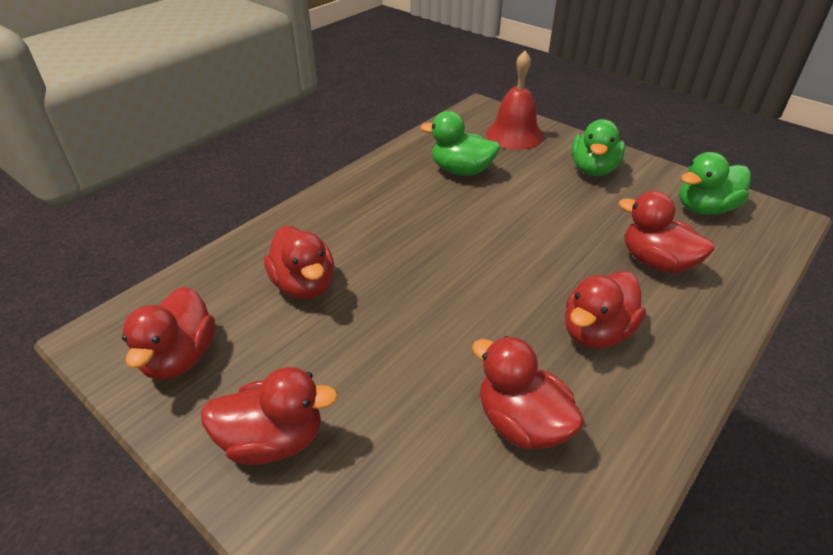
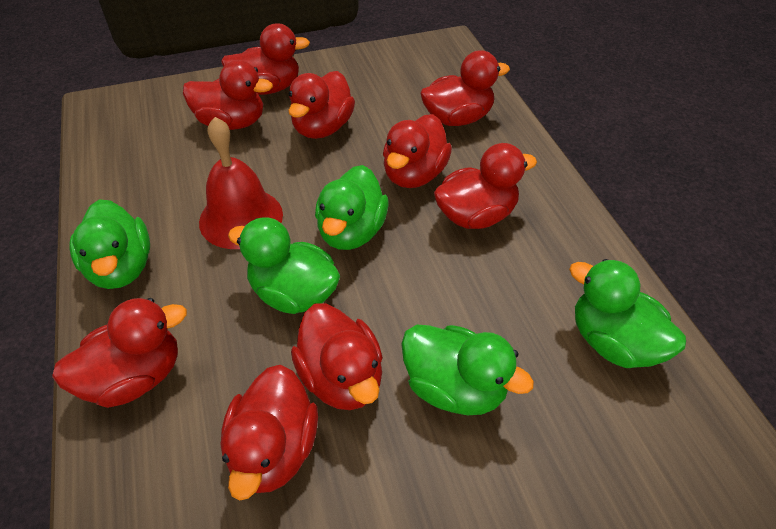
green duck: [420,111,500,176] [571,119,625,176] [679,152,751,215] = 3 -> [69,199,150,289] [228,218,340,314] [315,165,388,250] [401,325,534,415] [569,259,686,368] = 5
red duck: [122,286,215,380] [201,367,338,465] [264,226,334,299] [472,336,584,449] [565,271,646,349] [619,191,714,273] = 6 -> [52,298,187,408] [183,60,273,130] [221,23,310,95] [221,365,318,501] [288,71,355,139] [291,303,383,410] [383,114,452,188] [420,50,510,126] [434,143,537,229] = 9

